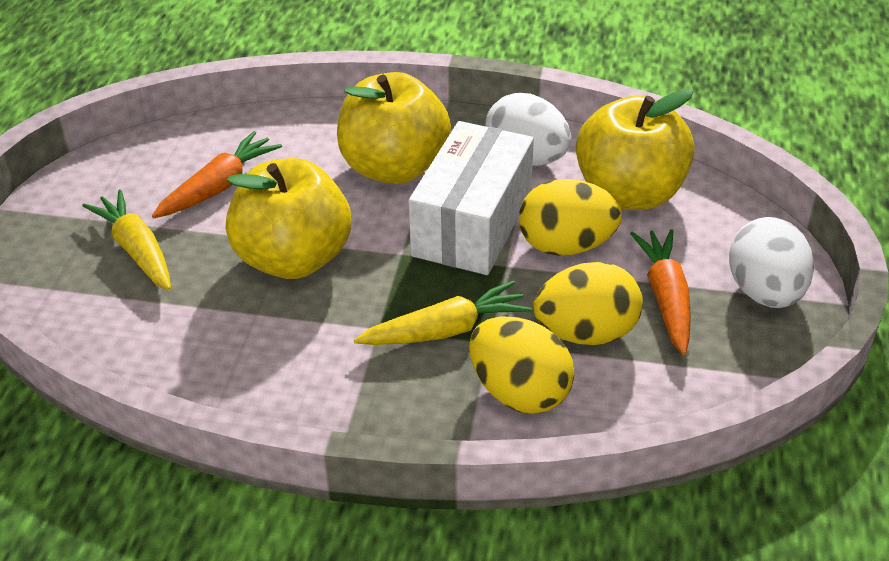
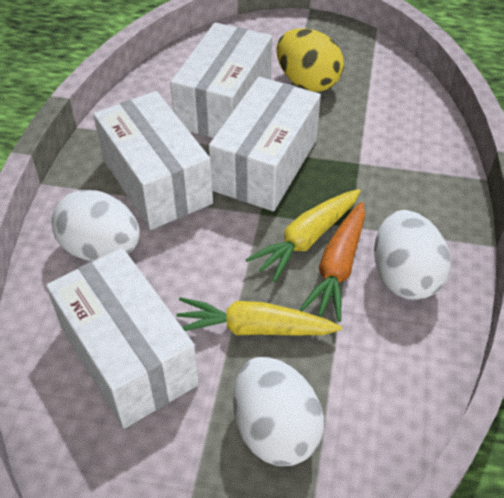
orange carrot: [152,131,282,218] [630,229,691,355] = 2 -> [300,202,365,322] = 1
white box: [408,121,534,275] = 1 -> [46,248,199,429] [93,91,213,230] [170,22,272,138] [209,77,321,211] = 4
white egg: [485,93,571,166] [729,217,814,308] = 2 -> [51,190,140,261] [233,357,324,466] [374,210,450,300] = 3
yellow apple: [226,158,351,279] [337,72,451,184] [576,89,695,210] = 3 -> none = 0
yellow egg: [469,316,574,414] [519,179,622,256] [533,262,643,345] = 3 -> [276,28,344,92] = 1

